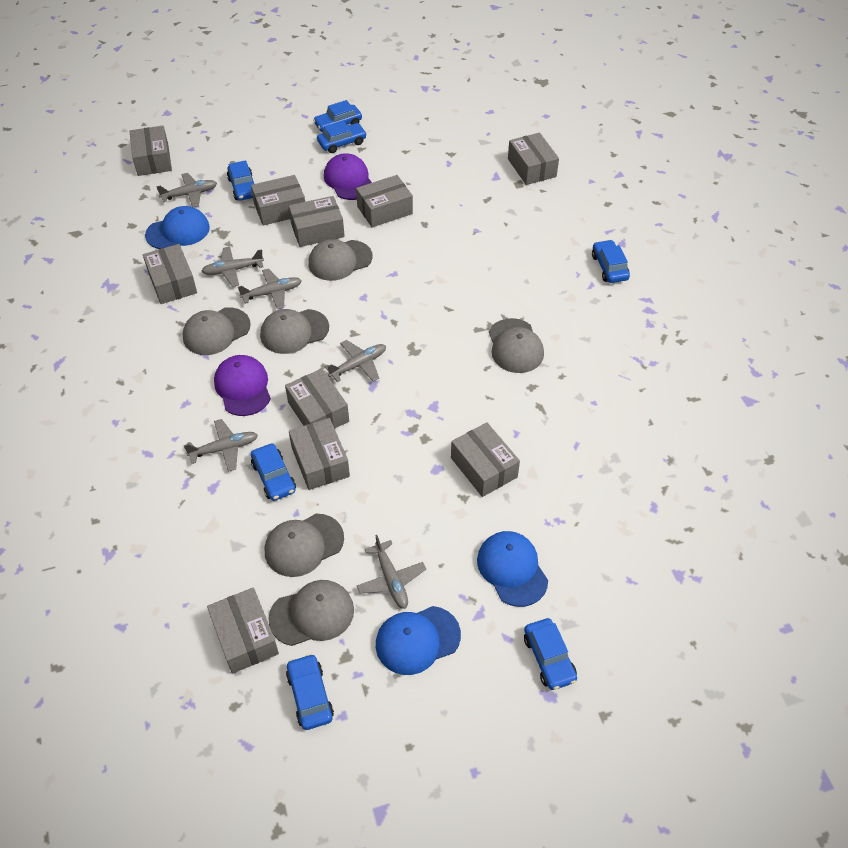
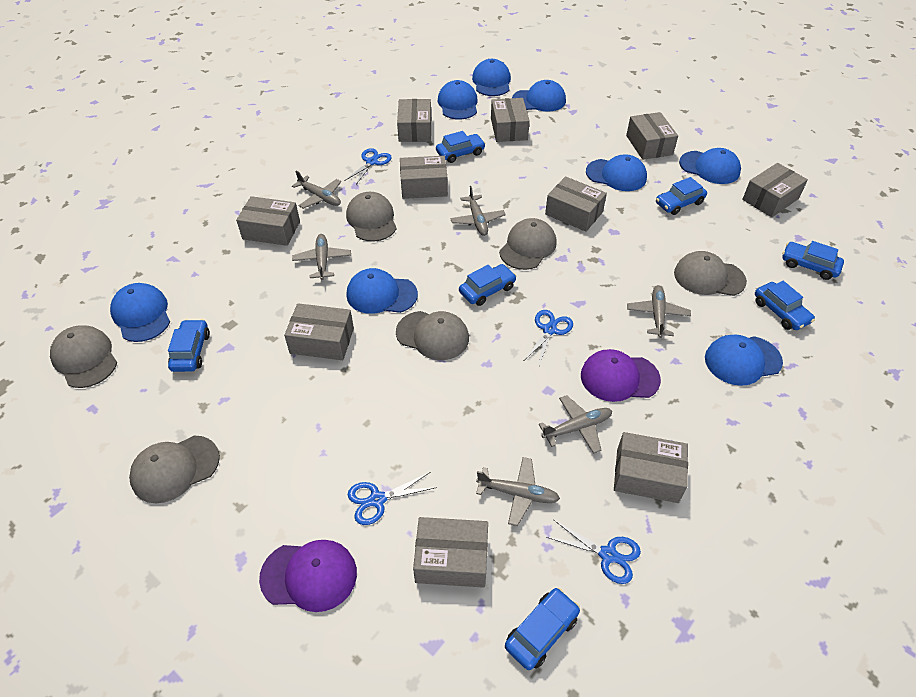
blue cap: [145,206,210,249] [376,606,461,675] [477,531,548,607] = 3 -> [110,283,170,342] [347,268,418,314] [438,80,478,120] [472,59,511,96] [512,80,566,112] [586,154,647,191] [679,148,741,184] [705,335,783,386] = 8
blue scissors: none = 0 -> [344,148,392,185] [348,472,437,525] [524,310,573,366] [546,520,641,584] = 4

